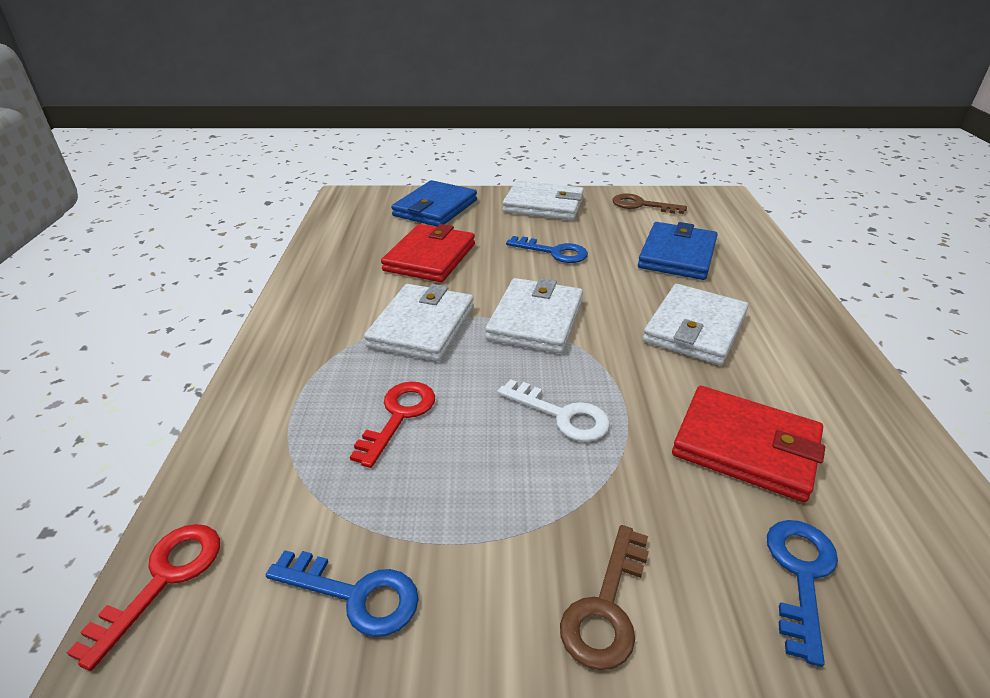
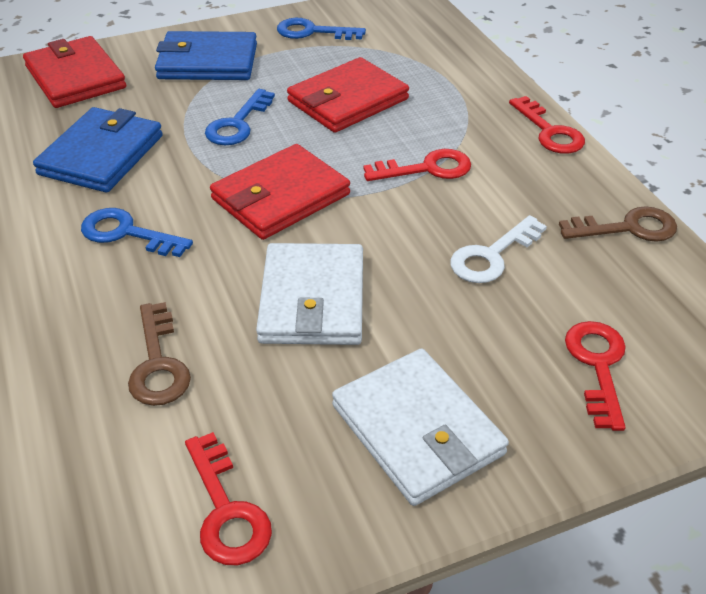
red key: [67,524,220,671] [350,381,435,468] = 2 -> [185,432,272,566] [363,149,471,181] [509,96,585,154] [565,321,626,431] = 4
red wallet: [381,224,475,282] [672,386,825,502] = 2 -> [23,36,126,108] [210,144,350,240] [287,57,409,133] = 3
white wallet: [364,284,474,361] [485,278,583,354] [502,181,584,220] [643,284,749,365] = 4 -> [256,243,363,345] [332,348,509,506] = 2

